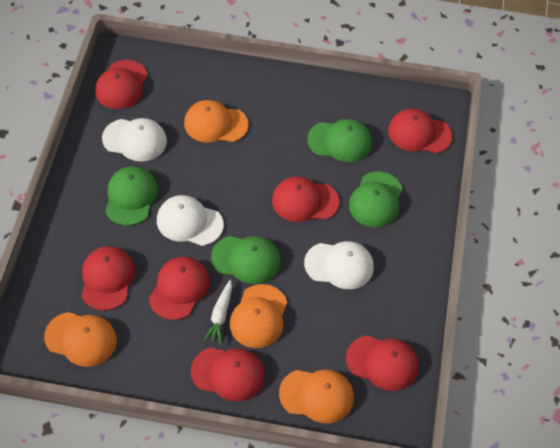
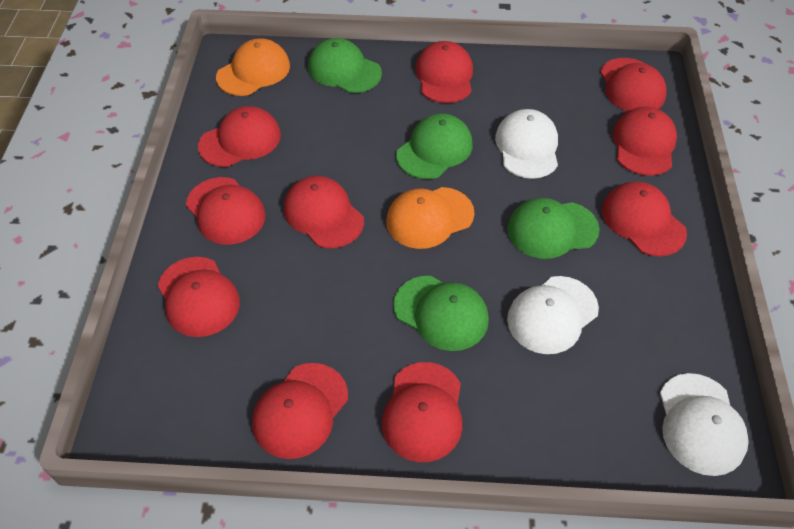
orange cap: [44,312,117,367] [184,100,248,142] [230,284,287,348] [279,370,354,423] = 4 -> [216,38,290,96] [386,187,475,249] = 2
red cap: [82,246,135,311] [95,60,148,109] [149,257,210,320] [191,348,265,402] [272,176,340,222] [346,335,419,391] [388,109,452,153] = 7 -> [158,257,240,337] [186,177,266,245] [198,106,281,167] [252,363,348,459] [284,176,364,248] [382,362,462,462] [415,41,473,103] [600,58,667,111] [602,181,687,256] [613,107,677,176] = 10
white carrot: [203,280,232,345] = 1 -> none = 0

